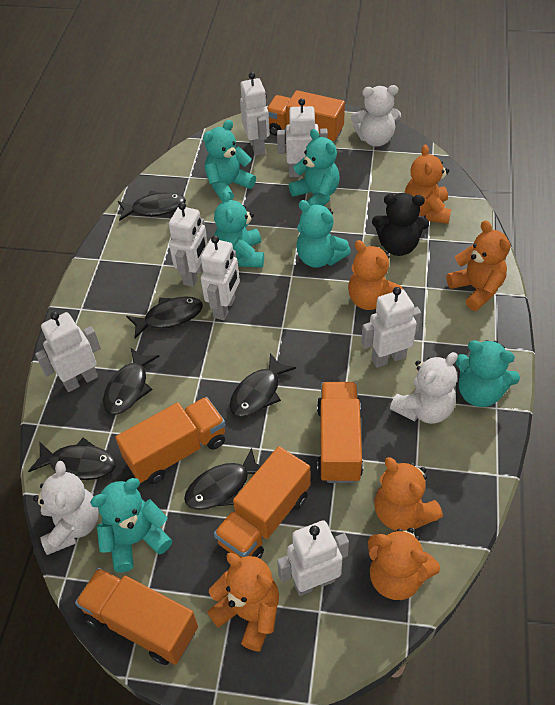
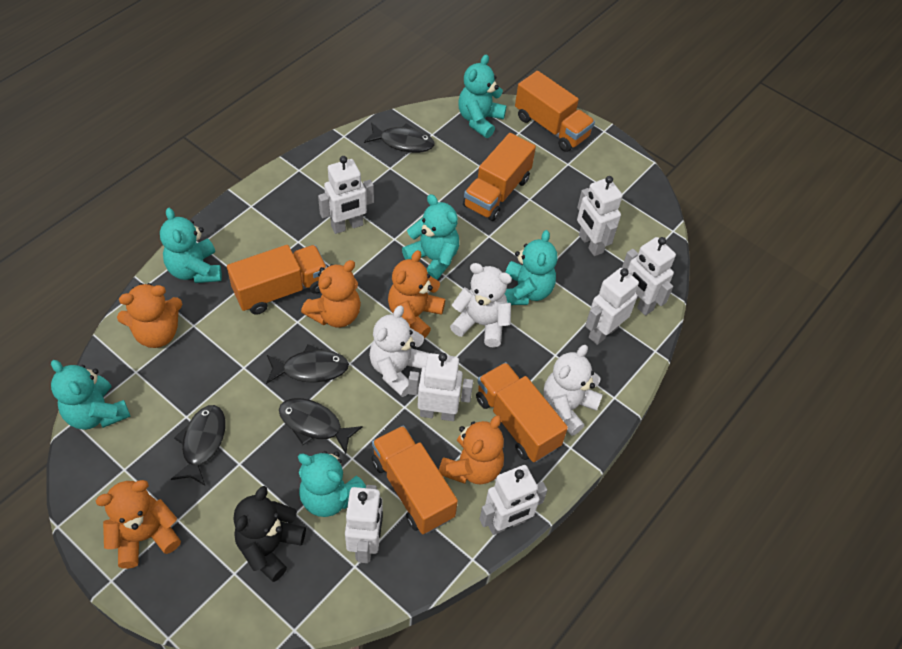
black fish: [28,438,116,480] [103,348,159,415] [118,191,186,221] [126,296,203,339] [184,447,261,510] [229,353,296,417] = 6 -> [171,405,225,486] [266,344,349,384] [279,398,363,454] [364,123,435,153] = 4
orange teddy bear: [207,553,279,652] [348,240,403,310] [368,528,440,600] [375,457,443,531] [404,144,451,224] [447,220,511,311] = 6 -> [95,480,181,569] [117,283,182,348] [301,260,361,327] [388,250,445,338] [439,415,504,485] = 5

